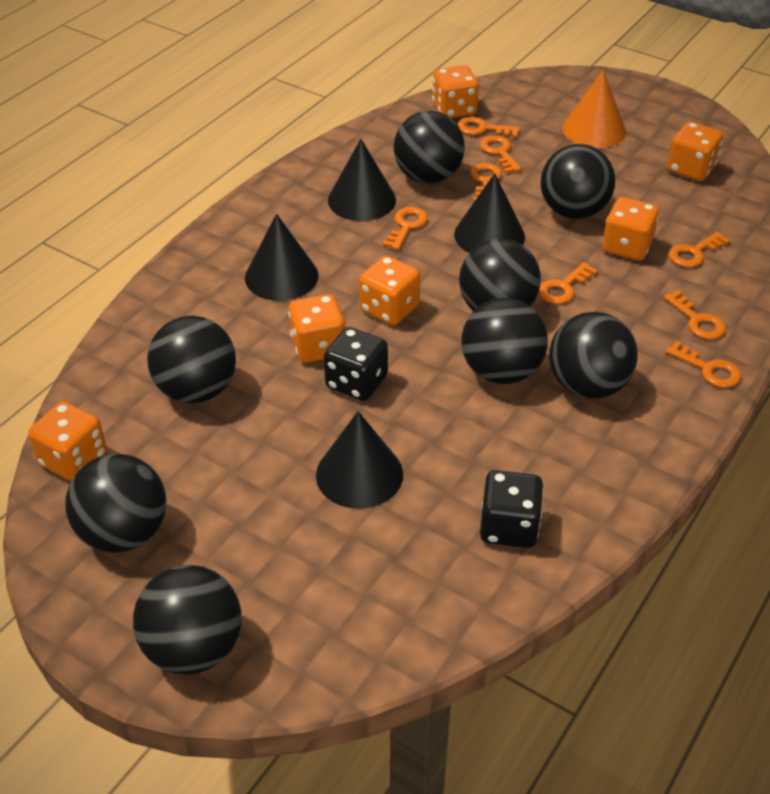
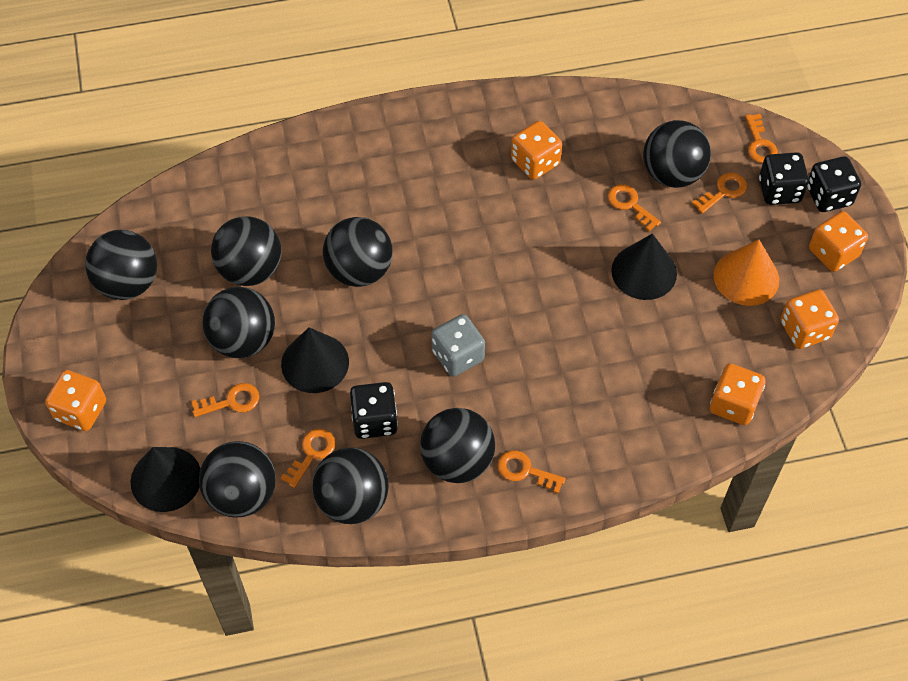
black cone: [245,214,319,301] [316,411,403,509] [328,139,396,221] [454,173,525,253] = 4 -> [131,447,201,512] [281,327,349,393] [611,233,677,300] = 3
black dice: [324,327,388,401] [480,470,544,548] = 2 -> [350,382,398,439] [759,152,809,205] [807,157,861,212] = 3
grey dice: none = 0 -> [431,314,485,377] = 1
orange dice: [28,401,107,481] [288,294,345,363] [359,256,420,325] [432,65,479,118] [602,197,659,261] [667,122,723,181] = 6 -> [45,370,106,431] [511,121,562,180] [710,363,765,425] [781,290,839,349] [809,211,868,272] = 5
orange key: [382,207,428,250] [457,117,520,138] [470,163,502,201] [480,135,521,173] [539,262,598,304] [663,290,726,339] [666,340,741,388] [669,232,730,267] = 8 -> [191,383,259,417] [281,429,336,488] [497,450,566,494] [608,184,661,231] [692,173,747,214] [745,114,778,164] = 6

